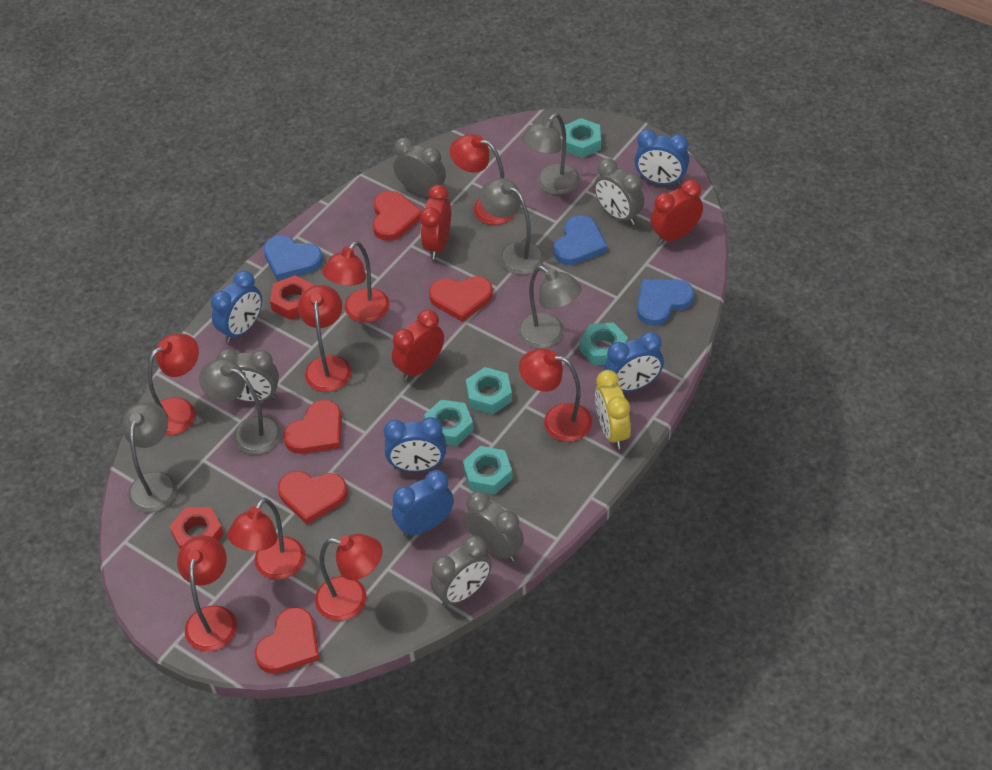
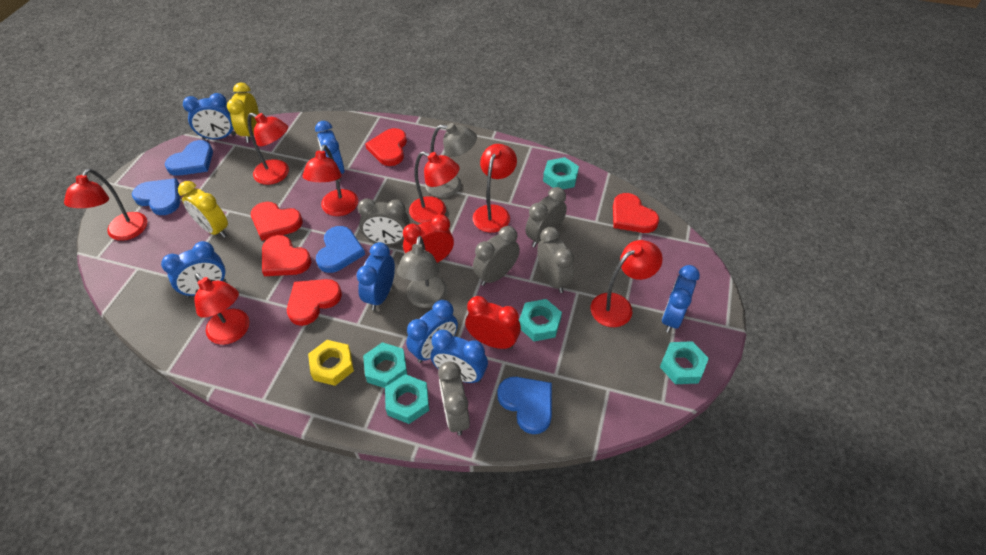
blue clock: [211,270,262,343] [384,417,446,472] [392,470,454,537] [604,331,664,392] [634,129,689,185] = 5 -> [161,241,226,298] [183,93,236,140] [315,121,345,182] [357,242,395,310] [406,300,458,363] [431,330,488,383] [662,265,700,333] = 7
blue heart: [263,235,323,281] [553,215,608,265] [637,279,694,326] = 3 -> [132,178,180,215] [165,140,213,176] [316,226,365,273] [497,377,552,434] = 4
grey lamp: [122,402,177,512] [199,358,281,455] [480,178,544,275] [518,266,582,348] [521,113,580,195] = 5 -> [397,236,447,308] [425,123,477,197] = 2
red clock: [392,310,444,381] [420,185,451,259] [650,180,703,245] = 3 -> [403,215,454,263] [465,296,521,349] = 2
red lamp: [148,334,199,436] [177,535,237,651] [227,498,305,580] [298,285,351,392] [315,534,382,621] [322,241,390,323] [450,134,515,225] [519,348,592,442] = 8 -> [64,169,147,241] [195,273,250,345] [247,113,289,185] [303,145,358,216] [409,151,460,223] [473,144,517,233] [590,240,663,327] = 7
red nut: [169,507,224,548] [270,275,314,320] = 2 -> none = 0
yellow clock: [595,370,631,449] = 1 -> [178,181,228,238] [227,83,259,143] = 2
yellow nut: none = 0 -> [308,340,354,386] = 1

